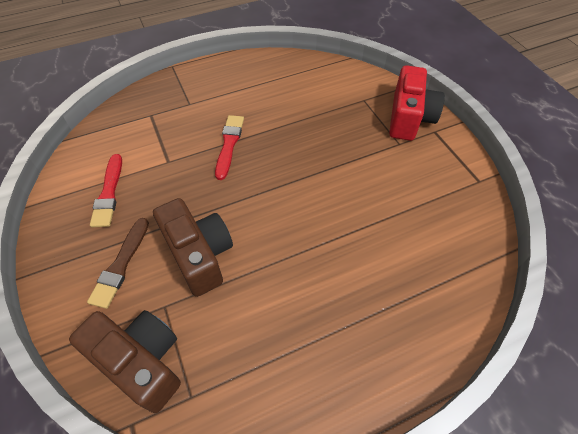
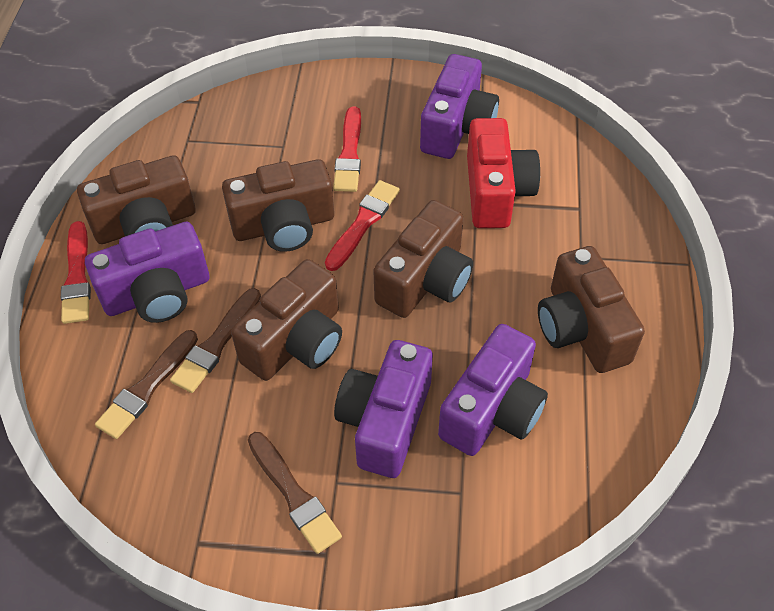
brown brush: [87,218,149,309] = 1 -> [95,330,198,439] [170,288,261,393] [248,432,342,554] = 3
brown camera: [69,310,181,413] [153,198,233,297] = 2 -> [77,155,196,244] [222,159,334,252] [231,259,342,381] [373,200,473,318] [538,246,645,373] = 5
purple camera: none = 0 -> [85,222,209,323] [334,340,433,478] [420,54,499,159] [438,324,548,456] = 4
red brush: [90,154,122,227] [215,115,244,180] = 2 -> [61,221,91,324] [325,180,400,271] [333,107,361,192] = 3

